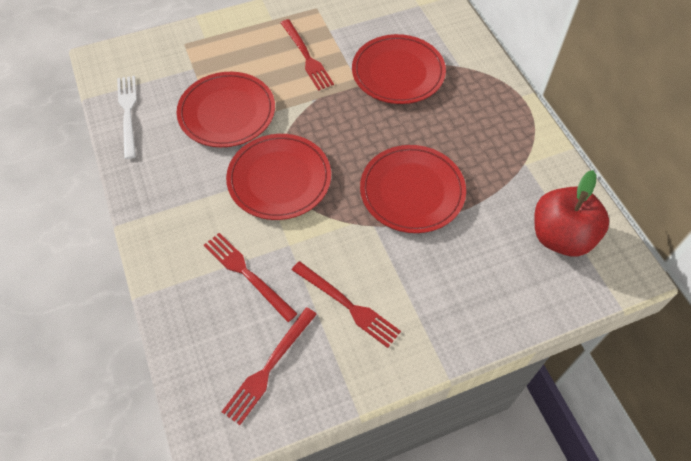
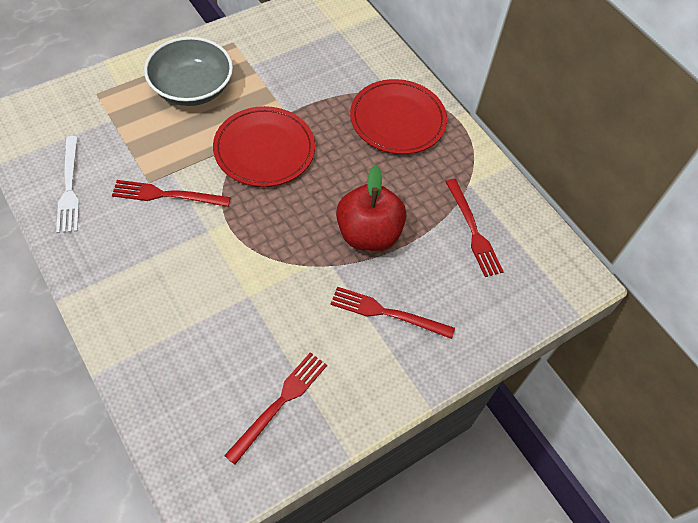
grey bowl: none = 0 -> [144,37,233,106] = 1
red plate: [177,72,275,147] [226,134,331,220] [352,34,446,104] [360,145,466,233] = 4 -> [213,106,315,187] [350,79,447,154] = 2

